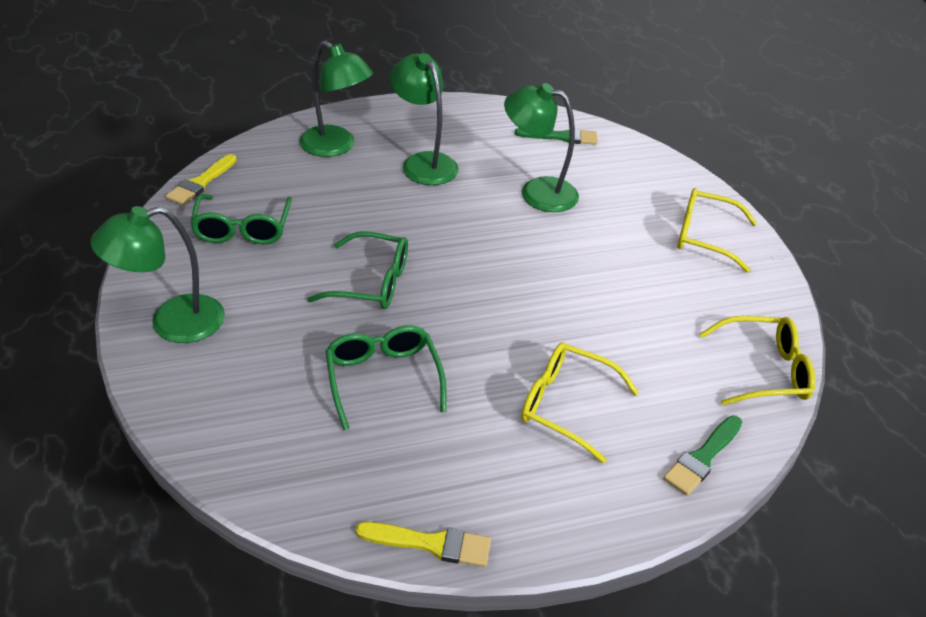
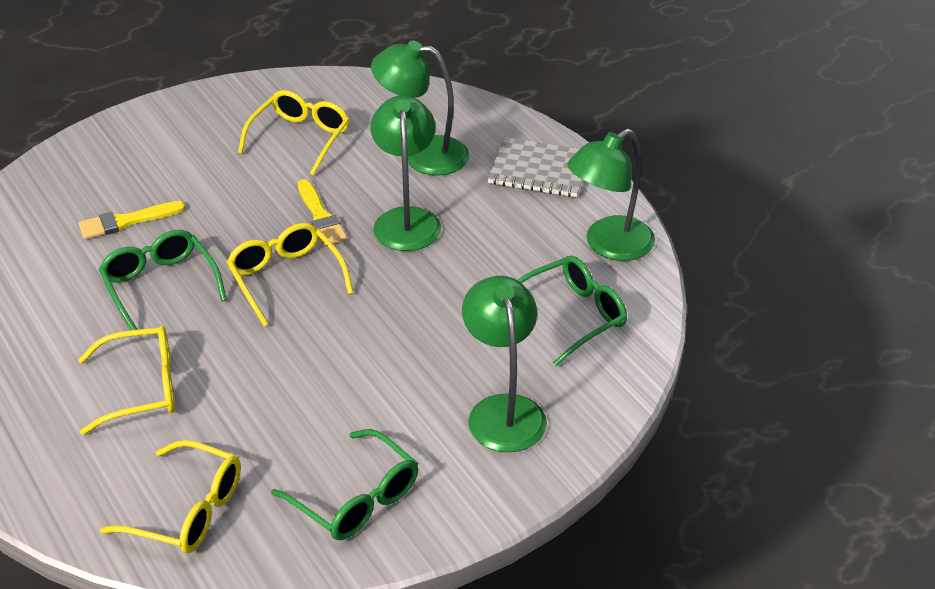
green brush: [515,128,598,145] [663,415,743,496] = 2 -> none = 0
grey notebook: none = 0 -> [487,137,583,197] = 1
yellow glasses: [521,342,639,463] [677,188,757,272] [700,316,815,405] = 3 -> [78,326,175,435] [100,440,241,553] [227,223,353,327] [238,90,350,176] = 4

